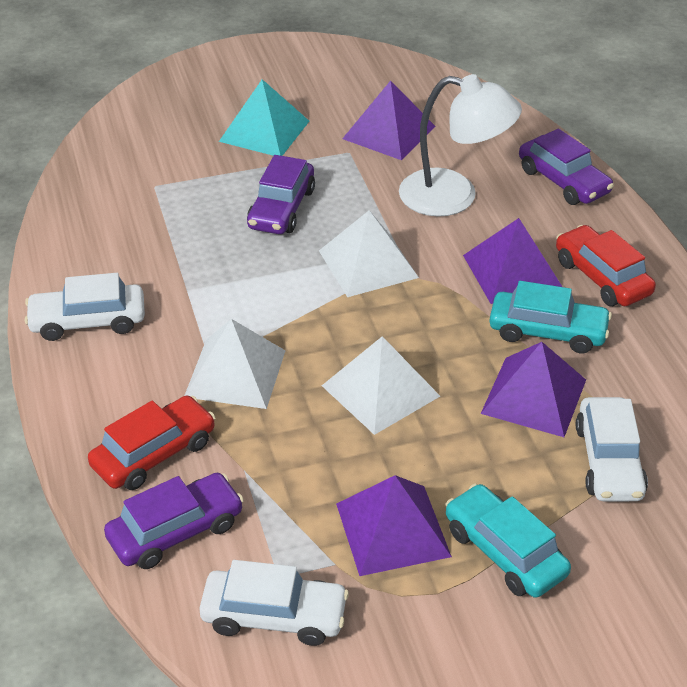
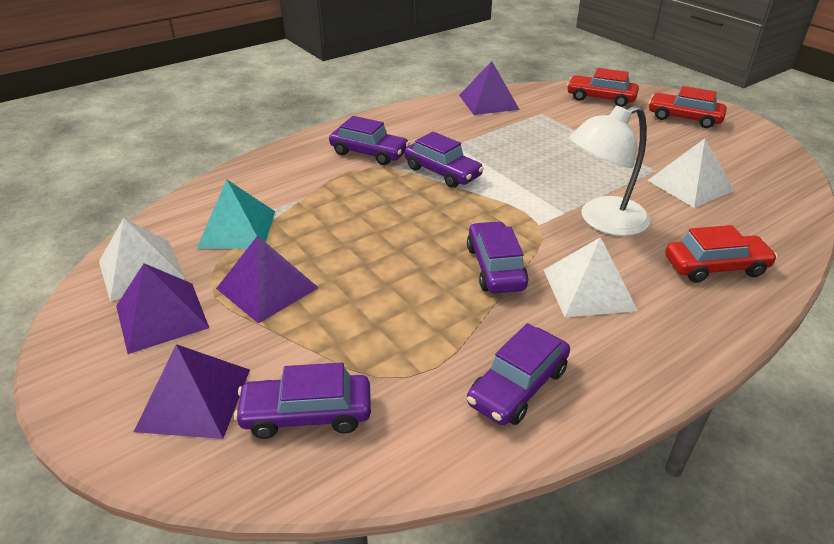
purple car: [104,473,244,569] [247,155,315,234] [519,128,614,205] = 3 -> [234,363,371,439] [329,116,410,165] [404,131,484,188] [467,221,528,294] [467,323,570,425] = 5
red car: [88,396,216,490] [556,225,656,306] = 2 -> [567,68,639,107] [648,86,727,128] [665,225,778,283] = 3
turquoise car: [445,484,571,598] [489,281,612,353] = 2 -> none = 0
white car: [24,273,145,341] [199,560,349,646] [576,397,648,501] = 3 -> none = 0

